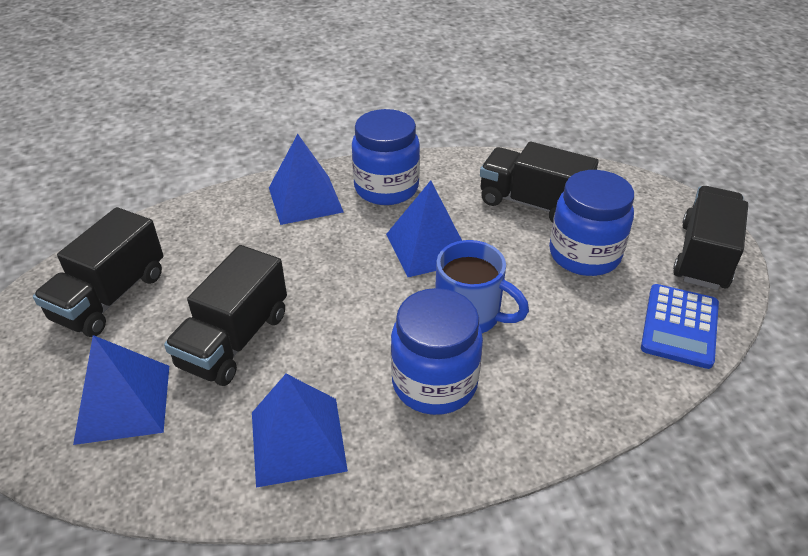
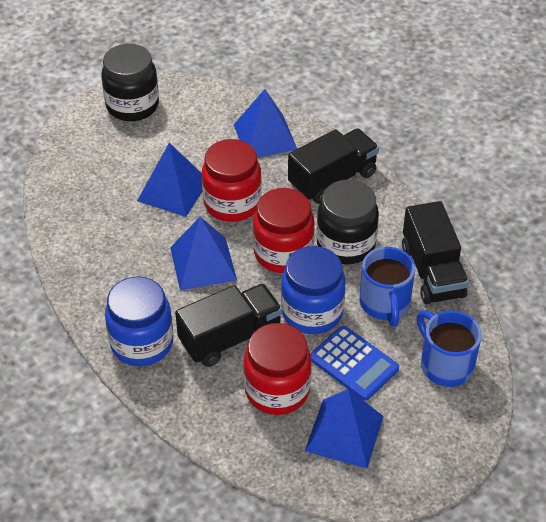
black jar: none = 0 -> [101,44,159,121] [316,180,379,264] = 2
black truck: [33,207,163,337] [164,245,287,386] [480,142,599,223] [673,186,748,290] = 4 -> [175,283,282,367] [288,129,379,204] [402,201,469,304] = 3
blue jar: [352,109,420,205] [391,288,483,415] [549,170,634,276] = 3 -> [105,276,173,366] [281,246,346,334] = 2
blue mug: [435,240,529,333] = 1 -> [359,247,415,327] [417,310,482,387] = 2
red jar: none = 0 -> [202,139,262,222] [243,323,312,415] [253,188,315,273] = 3

